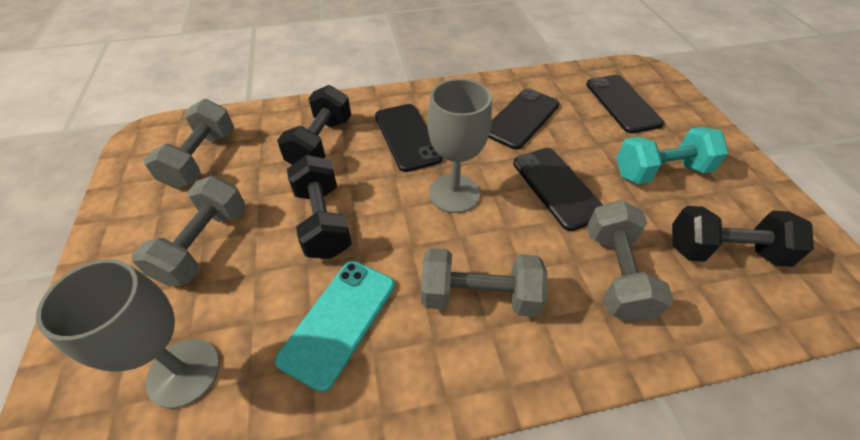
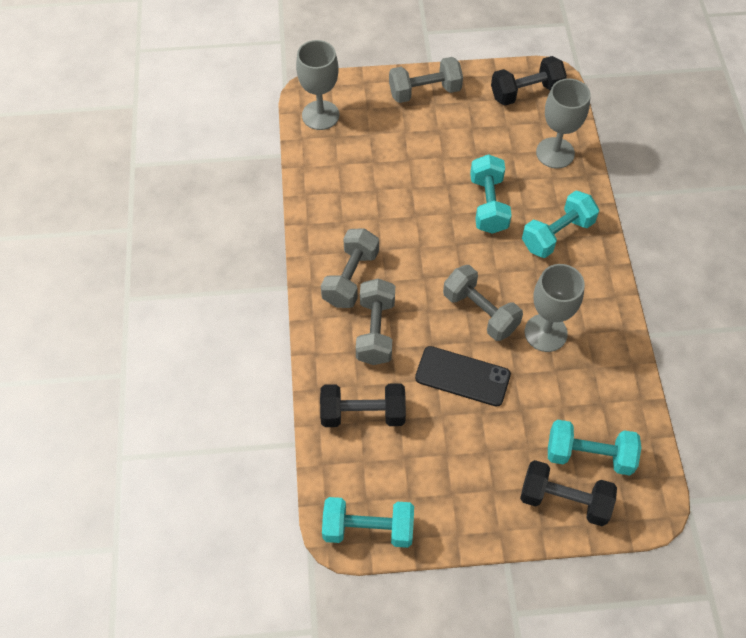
black phone: [375,104,443,172] [488,88,560,150] [513,148,603,231] [586,75,664,133] = 4 -> [415,346,511,406] = 1
grey goblet: [36,259,220,409] [427,79,492,213] = 2 -> [296,40,339,130] [525,264,585,352] [536,78,591,169] = 3
turquoise dumbbell: [616,127,729,184] = 1 -> [322,497,414,548] [470,154,512,234] [522,191,599,258] [548,420,641,475] = 4
turquoise phone: [275,261,395,392] = 1 -> none = 0

